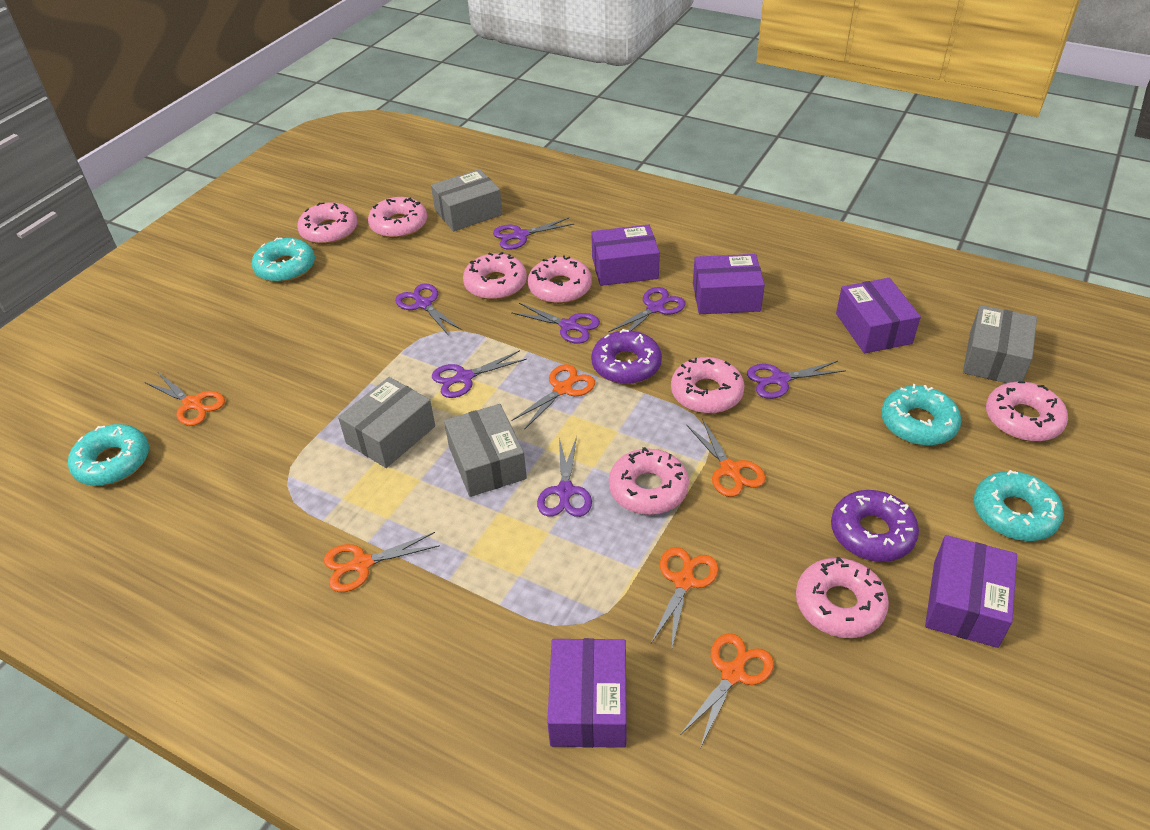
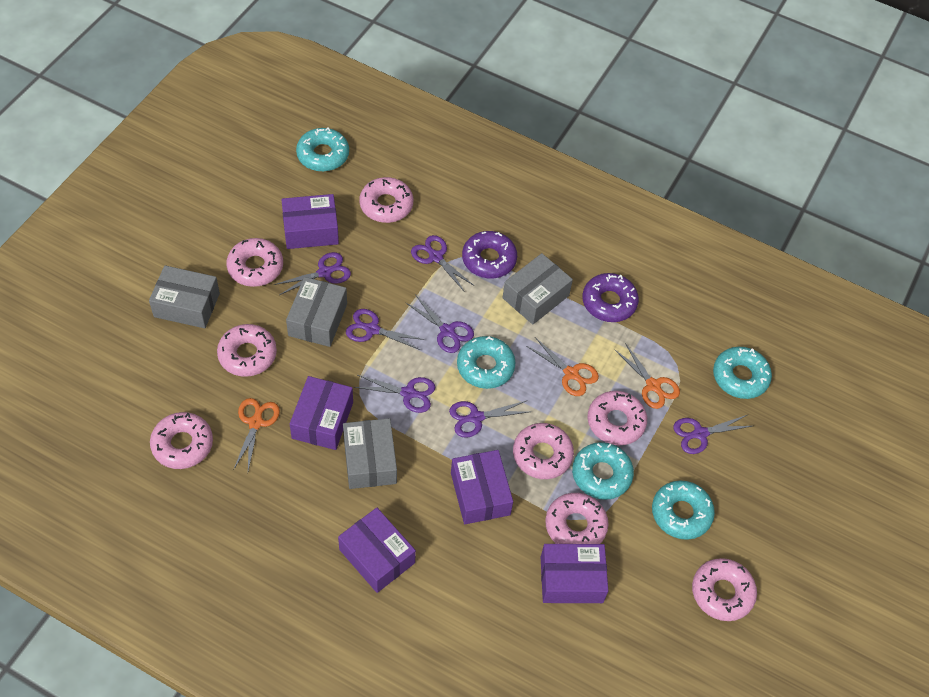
orange scissors: [145,373,225,426] [324,532,440,592] [511,364,595,430] [651,547,719,647] [680,633,774,748] [687,419,766,497] = 6 -> [234,398,280,471] [526,337,599,396] [615,343,680,409] = 3
turquoise donut: [68,424,149,486] [252,238,315,282] [881,384,961,446] [974,470,1064,541] = 4 -> [296,127,349,172] [457,336,516,389] [572,442,634,500] [652,481,715,540] [713,347,772,399] = 5

